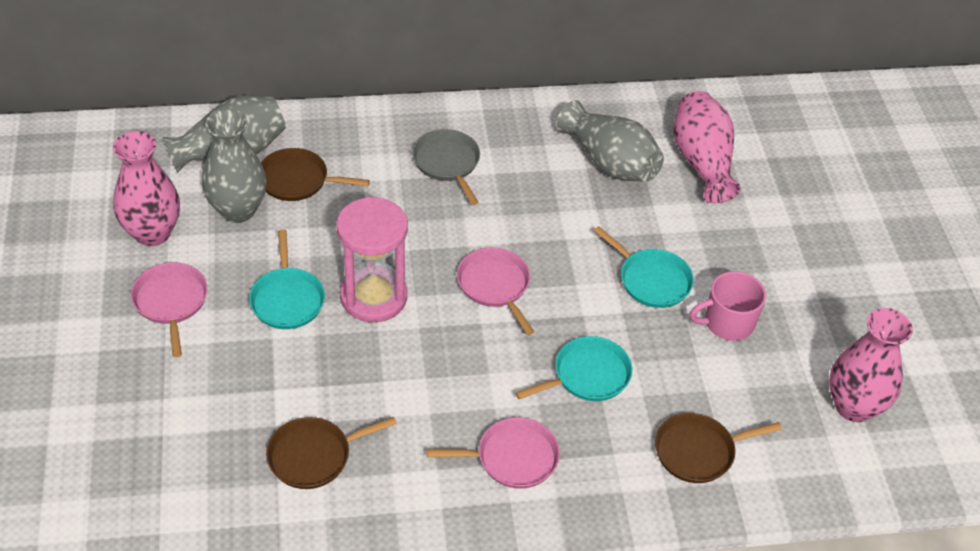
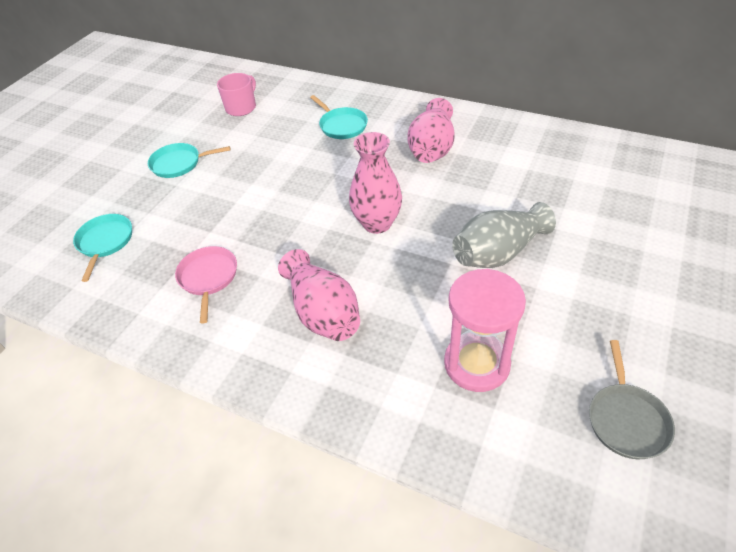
brown pan: [261,148,370,201] [266,417,397,489] [655,413,782,483] = 3 -> none = 0
grey vase: [162,96,286,173] [202,109,267,223] [557,100,664,182] = 3 -> [452,202,556,268] = 1
pink pan: [131,262,208,357] [426,417,560,489] [457,247,534,335] = 3 -> [175,246,237,323] = 1

